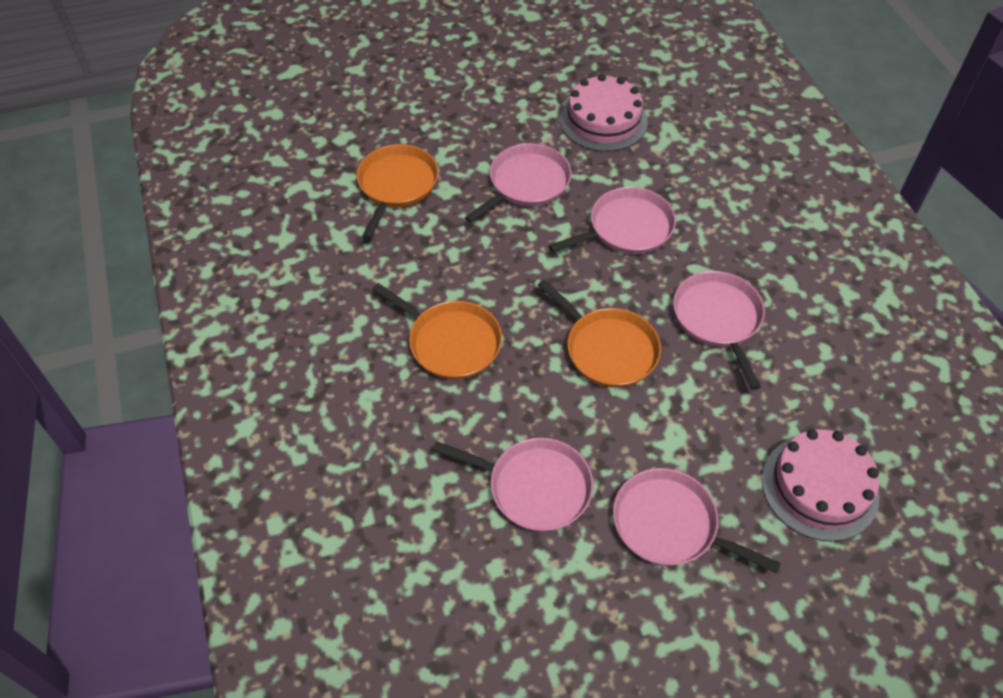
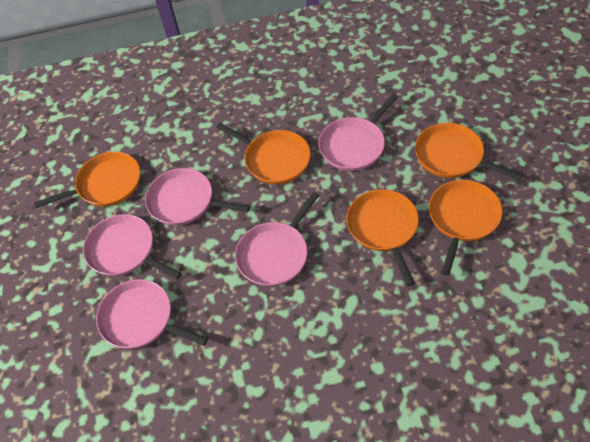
orange pan: [357,144,438,239] [372,283,502,379] [538,279,661,388] = 3 -> [34,152,140,208] [216,123,311,184] [346,189,419,286] [415,123,523,181] [429,180,503,276] = 5
pink cake: [560,74,648,152] [762,429,880,542] = 2 -> none = 0

